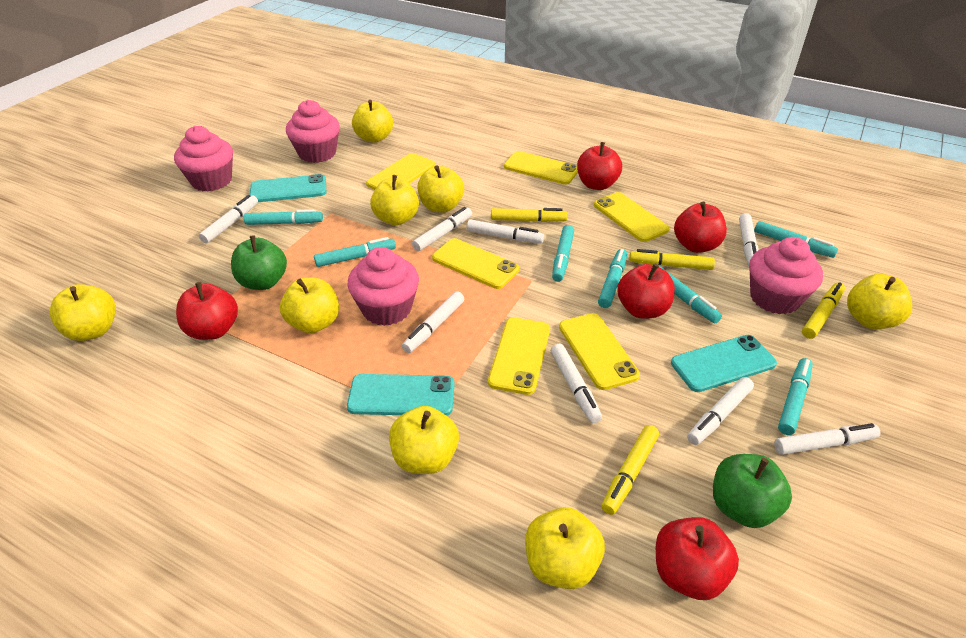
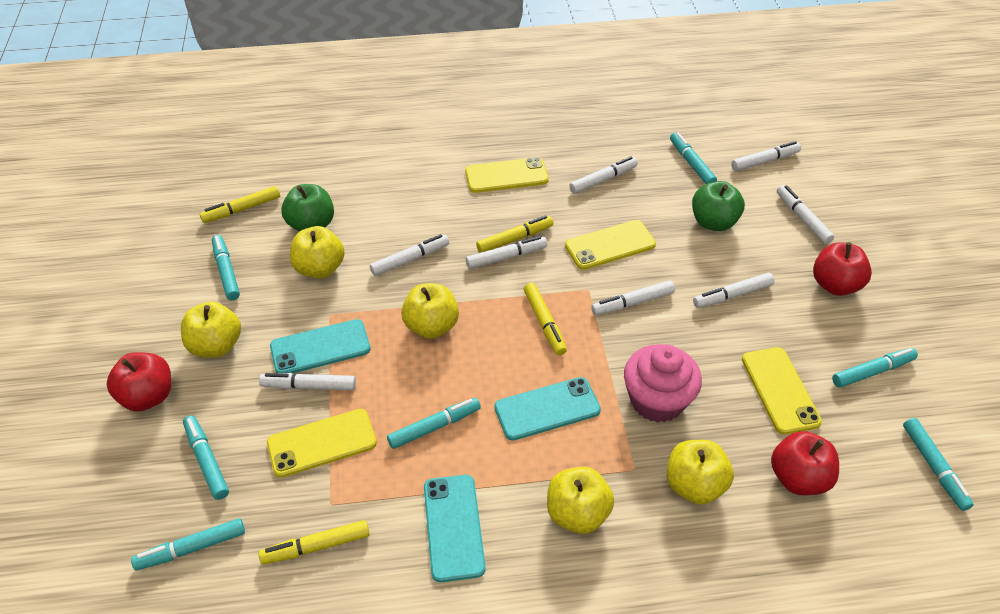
pink cupcake: [174,126,233,192] [286,100,340,163] [348,247,419,326] [749,237,823,314] = 4 -> [624,344,702,423] = 1
red apple: [176,282,238,340] [577,142,622,190] [617,264,675,318] [656,517,739,600] [674,202,727,253] = 5 -> [106,352,171,411] [771,431,839,495] [813,242,872,296] = 3
yellow apple: [50,284,116,341] [280,278,339,333] [352,100,393,143] [370,175,419,225] [389,406,459,474] [418,165,464,212] [525,507,605,589] [847,274,912,329] = 8 -> [181,302,241,358] [290,226,345,279] [401,283,459,339] [547,467,614,534] [667,440,734,505] = 5
yellow phone: [366,153,435,190] [432,238,519,289] [488,317,550,395] [504,151,578,185] [559,313,640,390] [594,192,669,242] = 6 -> [267,409,377,478] [465,157,549,193] [565,220,656,270] [742,347,822,435] = 4

